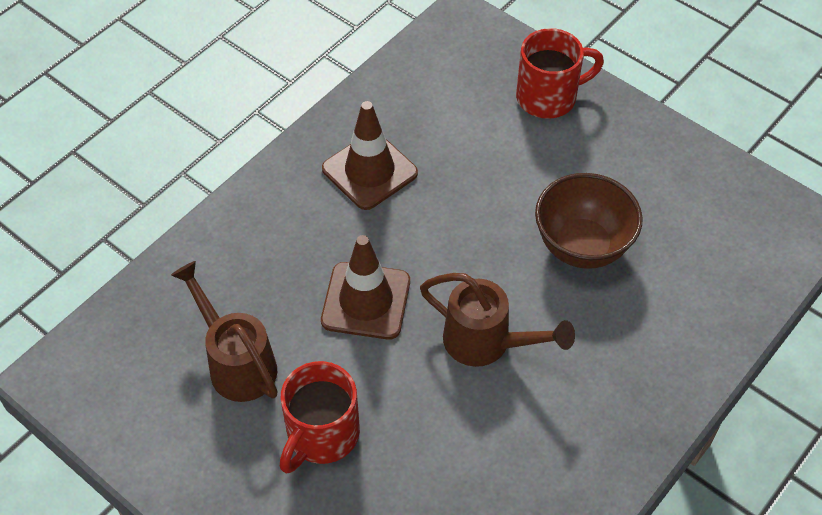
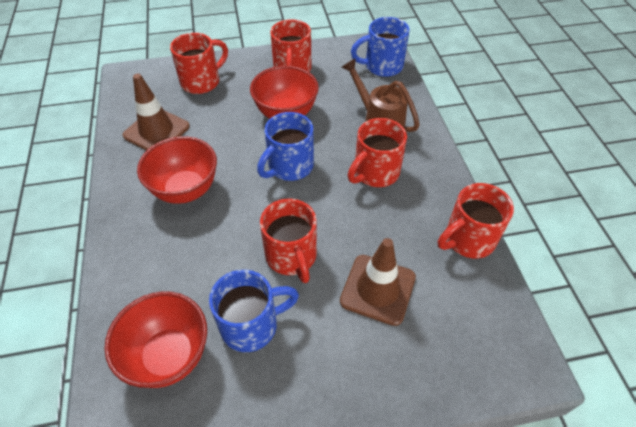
blue mug: none = 0 -> [209,270,299,352] [257,112,314,181] [351,17,409,77] = 3
brown bowl: [535,173,643,269] = 1 -> none = 0
brown watering can: [171,261,278,402] [420,273,575,367] = 2 -> [341,58,420,132] = 1
red bowl: none = 0 -> [105,291,207,388] [137,136,217,204] [250,66,319,119] = 3
red mug: [280,361,360,474] [516,28,604,119] = 2 -> [170,33,228,94] [260,199,317,283] [270,19,311,72] [348,118,407,187] [438,183,514,258] = 5

